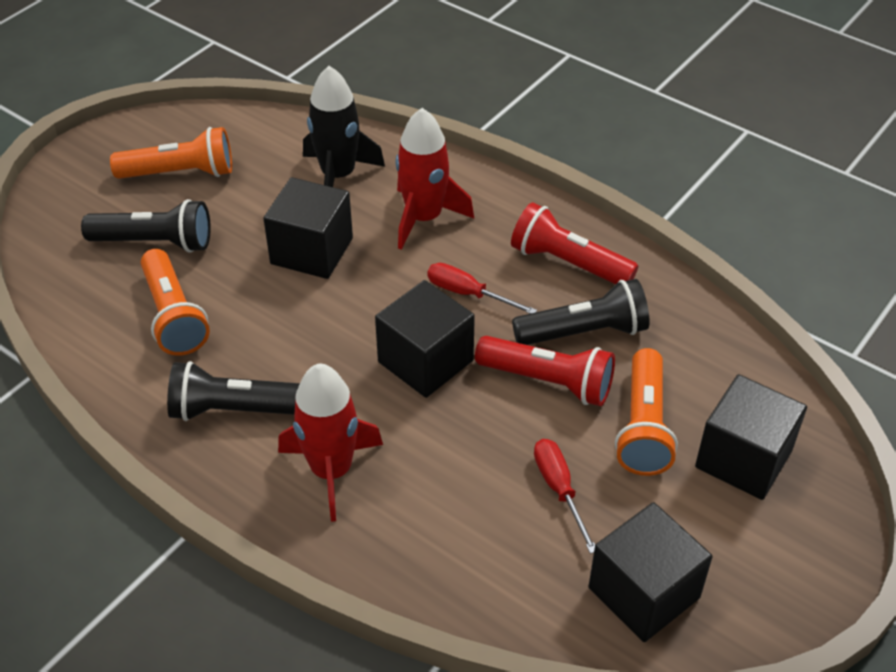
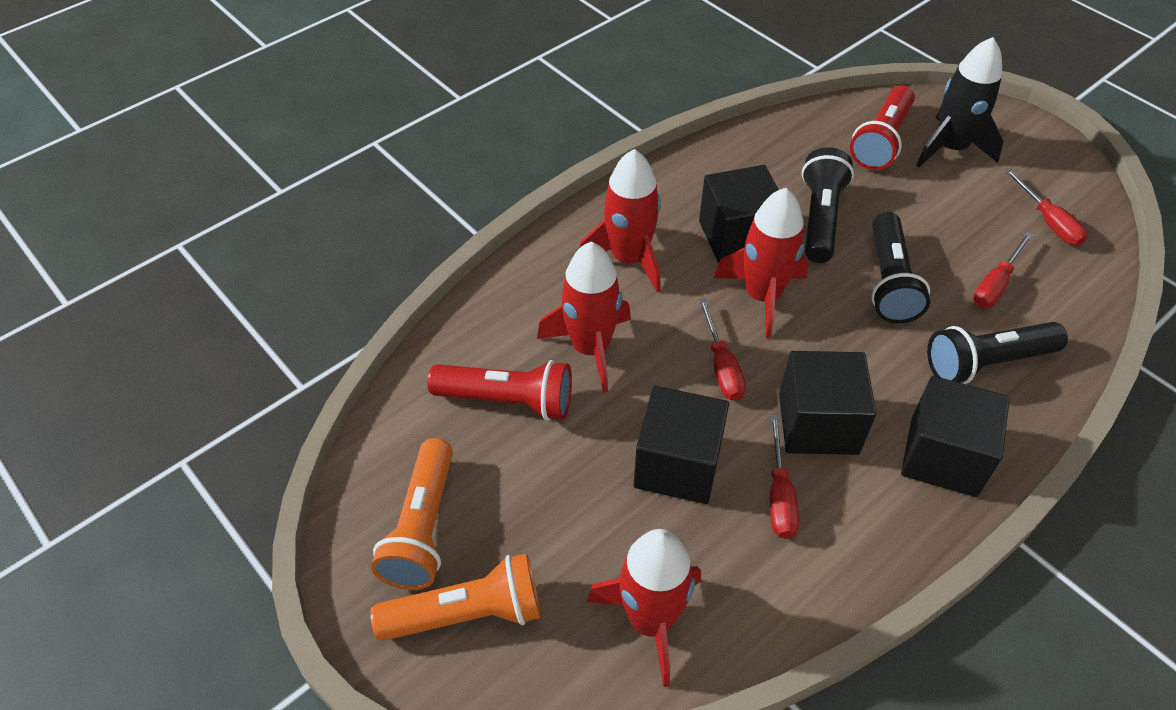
orange flashlight: [110,127,232,179] [141,249,210,356] [615,348,678,476] = 3 -> [370,553,541,641] [371,438,453,590] = 2
red rocket: [278,364,383,522] [395,108,474,250] = 2 -> [537,242,631,393] [579,149,661,293] [587,529,701,687] [714,188,809,338] = 4
red screwdriver: [427,263,537,314] [534,439,595,554] = 2 -> [699,298,746,401] [770,415,799,539] [973,232,1033,308] [1004,168,1088,246] = 4

